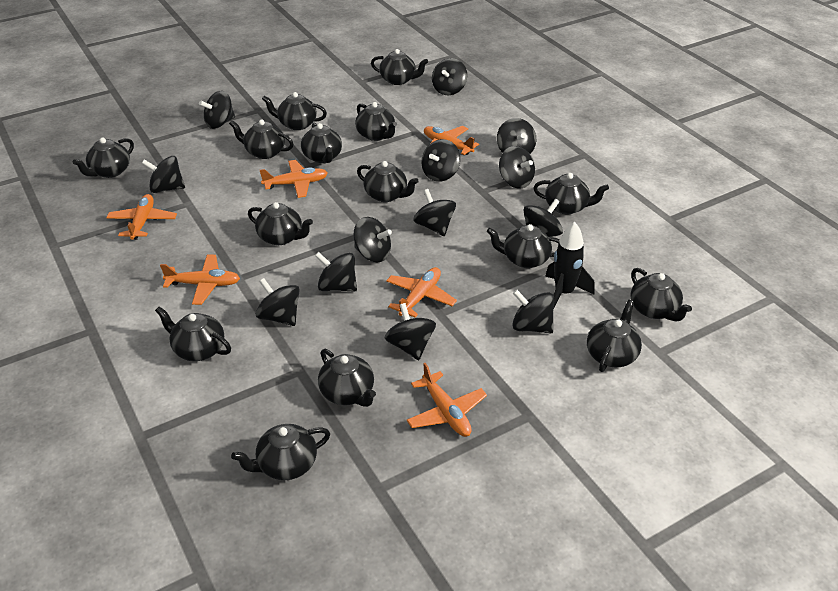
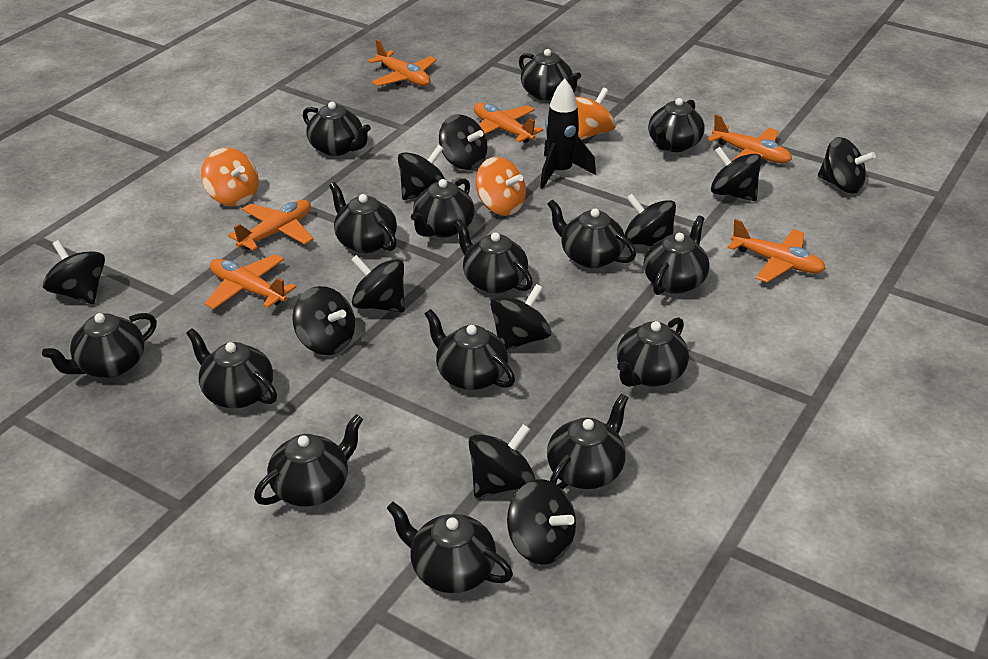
black spinning top: [142,156,185,193] [199,91,235,129] [256,278,300,326] [315,252,357,292] [354,217,392,262] [385,303,436,360] [413,189,456,236] [421,139,460,182] [432,58,467,95] [497,118,536,154] [499,146,535,189] [512,290,554,333] [524,199,563,237] = 13 -> [43,240,105,304] [292,286,355,355] [351,255,405,312] [398,145,445,200] [439,114,487,170] [468,424,535,498] [490,284,551,350] [507,479,576,565] [625,194,676,246] [711,147,761,201] [818,137,876,194] = 11
orange spinning top: none = 0 -> [201,148,259,206] [476,157,526,216] [575,87,616,140] = 3

